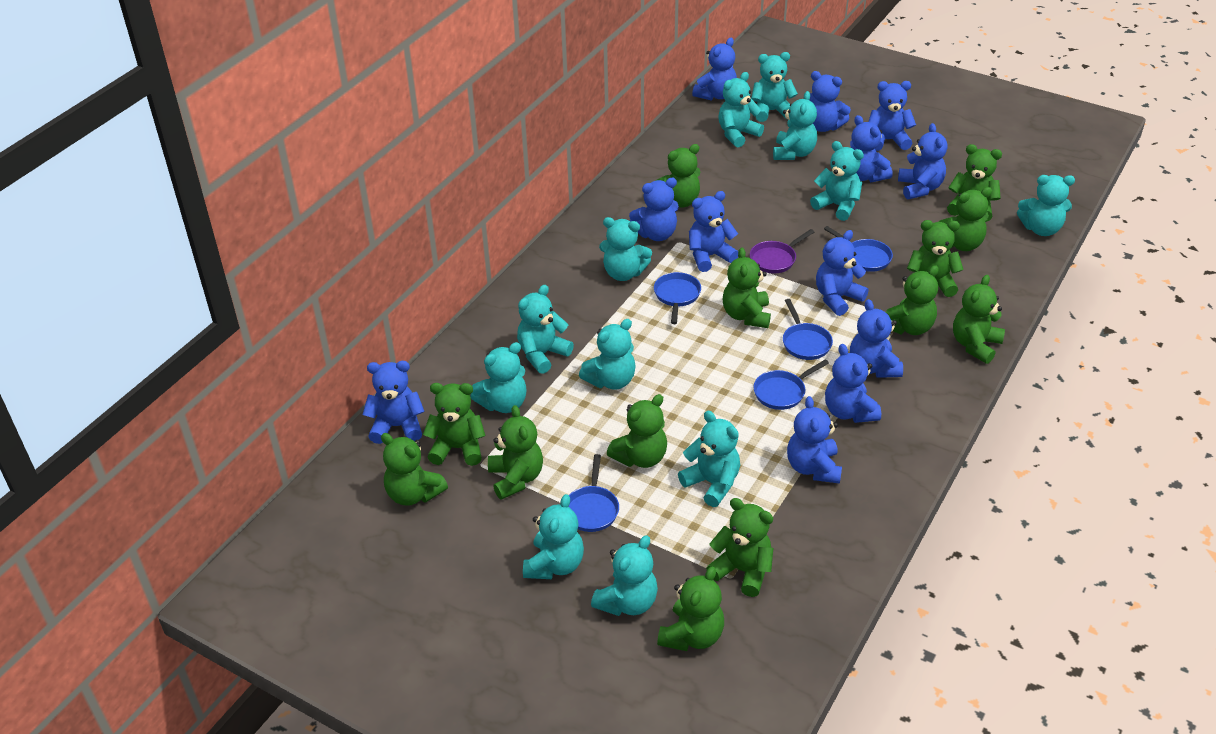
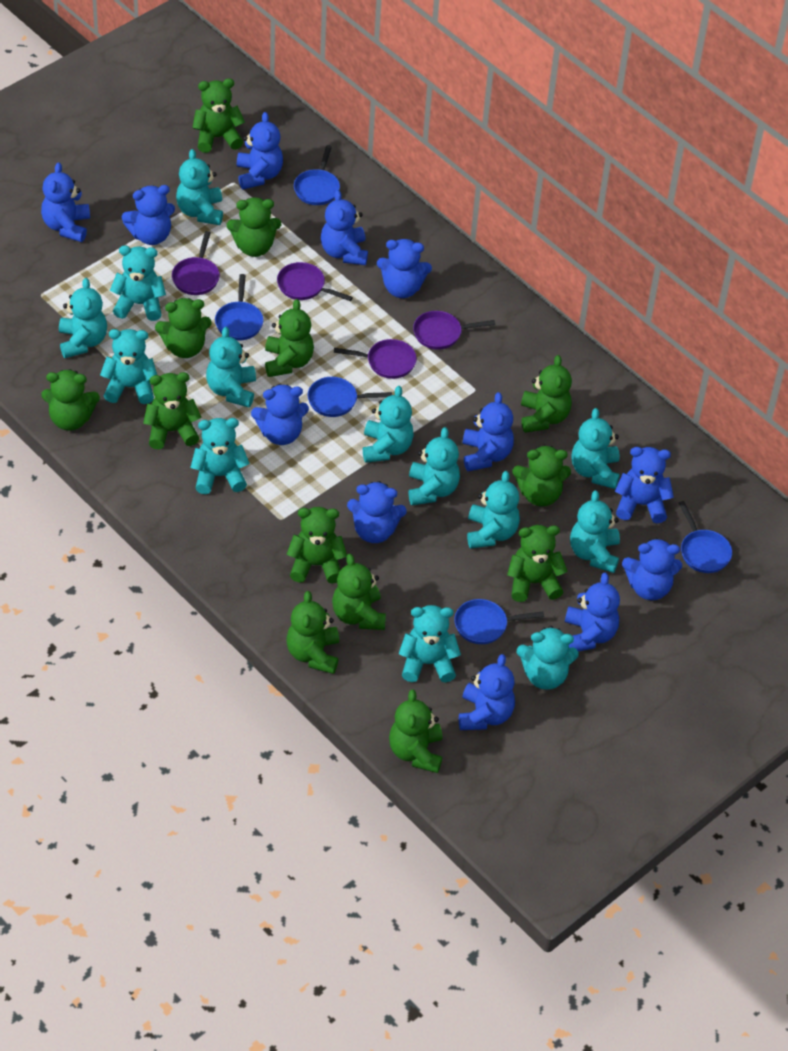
purple pan: [750,229,814,273] = 1 -> [172,231,220,295] [277,262,353,301] [334,339,417,379] [413,311,495,350] = 4
turquoise teddy bear: [471,342,527,413] [517,285,574,374] [523,494,584,579] [579,319,636,390] [591,535,658,616] [599,217,652,281] [678,411,740,507] [718,72,764,148] [751,52,798,122] [773,91,817,160] [810,141,864,221] [1017,175,1075,236] = 12 -> [59,278,107,358] [100,329,157,404] [110,245,166,321] [176,149,223,225] [190,418,250,494] [206,327,256,407] [363,386,414,463] [399,605,461,683] [408,427,460,505] [467,471,520,549] [517,626,579,690] [570,490,620,573] [572,408,620,489] = 13

